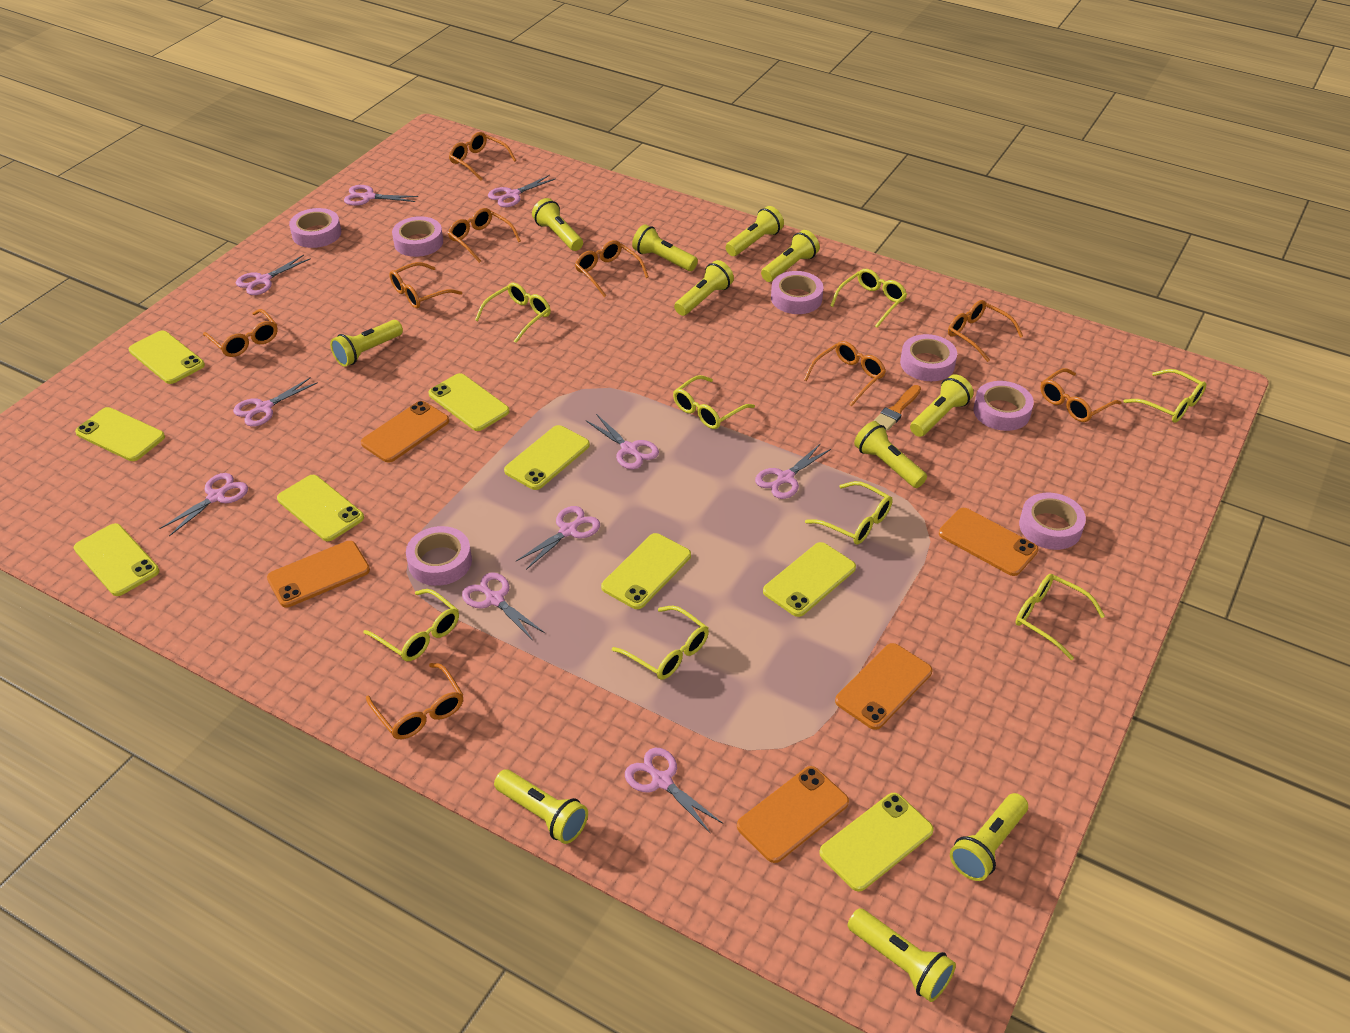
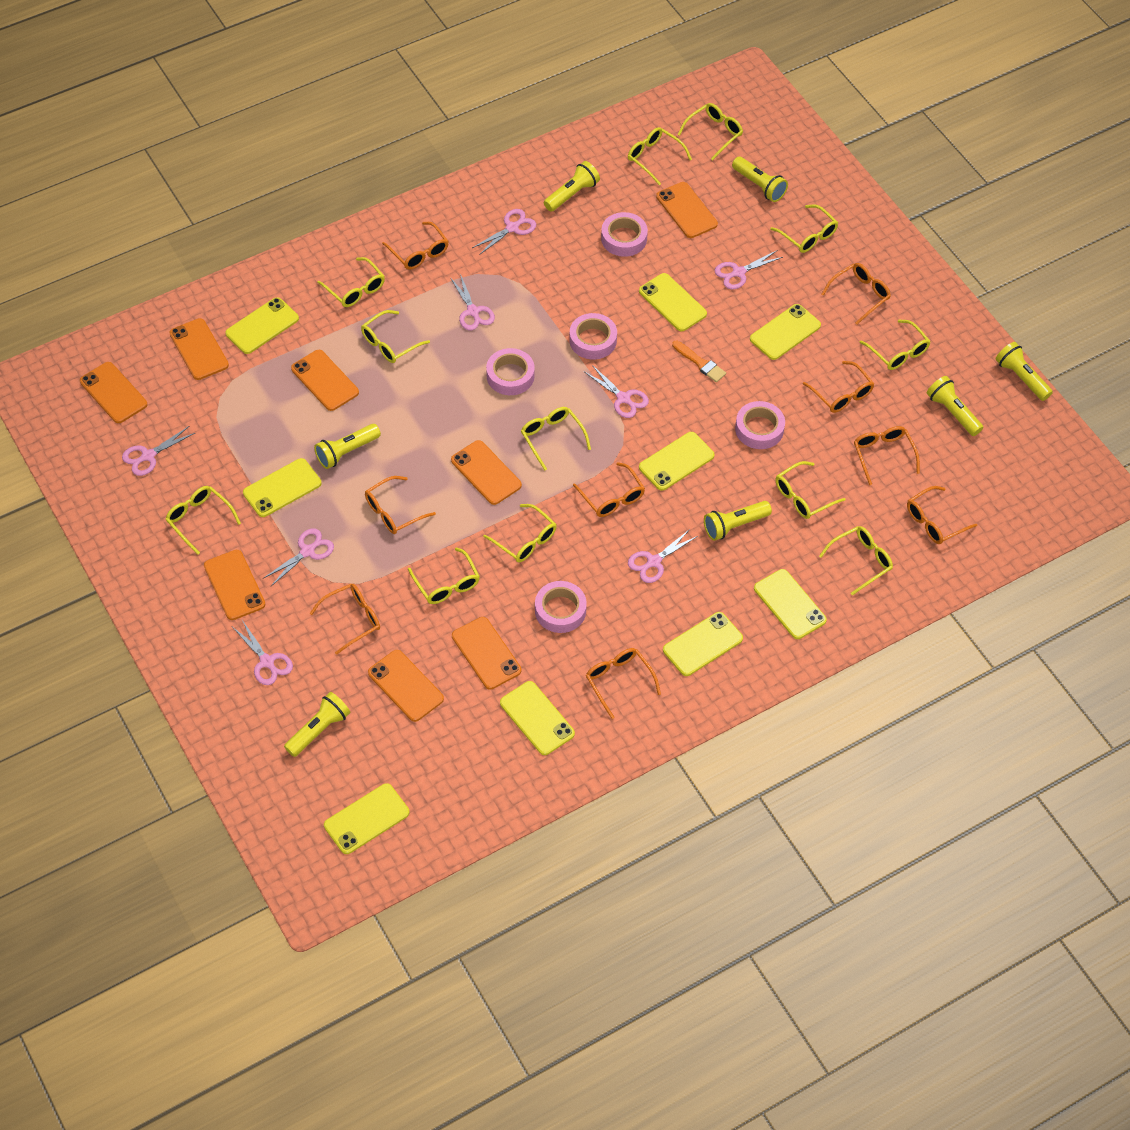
orange phone: [267,541,370,607] [361,401,449,462] [737,766,849,863] [835,643,932,730] [939,508,1039,576] = 5 -> [80,362,147,423] [169,318,229,380] [204,550,265,620] [291,350,359,411] [368,650,444,722] [451,440,522,505] [452,617,521,689] [656,182,718,238] = 8
pink scissors: [159,473,248,536] [233,377,318,427] [236,255,311,295] [344,185,418,206] [462,573,545,641] [488,175,555,207] [516,506,600,570] [586,414,659,469] [625,748,723,834] [755,443,831,499] = 10 -> [122,426,195,476] [233,620,293,685] [263,528,334,586] [450,274,495,330] [472,209,536,255] [585,365,649,418] [628,529,698,583] [714,250,783,289] = 8
pink tape: [289,208,341,248] [392,216,443,257] [406,526,472,586] [771,271,823,314] [900,334,957,381] [973,381,1034,431] [1019,493,1086,550] = 7 -> [486,348,535,395] [535,581,587,633] [569,313,617,360] [601,212,648,257] [735,401,785,449] = 5
yellow flashlight: [330,320,403,367] [494,770,588,844] [532,198,583,251] [632,224,698,271] [674,260,734,316] [725,206,784,256] [761,230,820,282] [847,908,956,1002] [854,421,927,488] [910,374,974,437] [950,793,1028,881] = 11 -> [284,692,350,757] [314,424,381,469] [544,161,600,212] [704,501,772,541] [732,157,788,202] [927,376,983,436] [995,342,1053,401] = 7
yellow glasses: [363,589,459,661] [475,283,551,343] [612,606,709,680] [673,375,755,429] [805,481,893,544] [830,269,907,328] [1015,574,1105,660] [1123,369,1206,423] = 8 -> [165,486,241,555] [317,257,385,307] [361,310,430,363] [408,547,480,604] [483,504,557,562] [521,407,591,470] [628,127,692,185] [677,103,743,160] [770,205,838,253] [776,461,846,519] [819,526,893,595] [859,320,931,370] = 12

